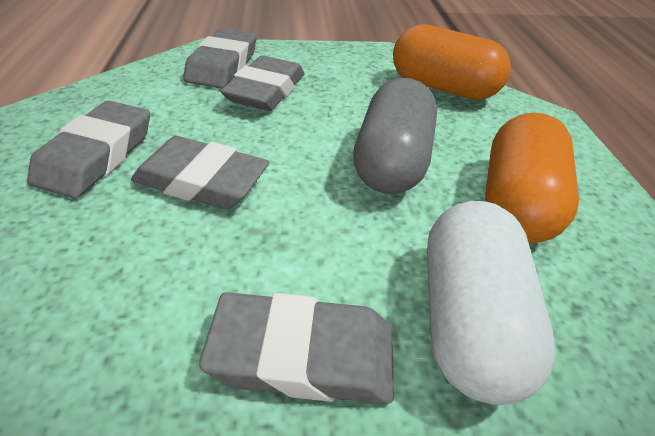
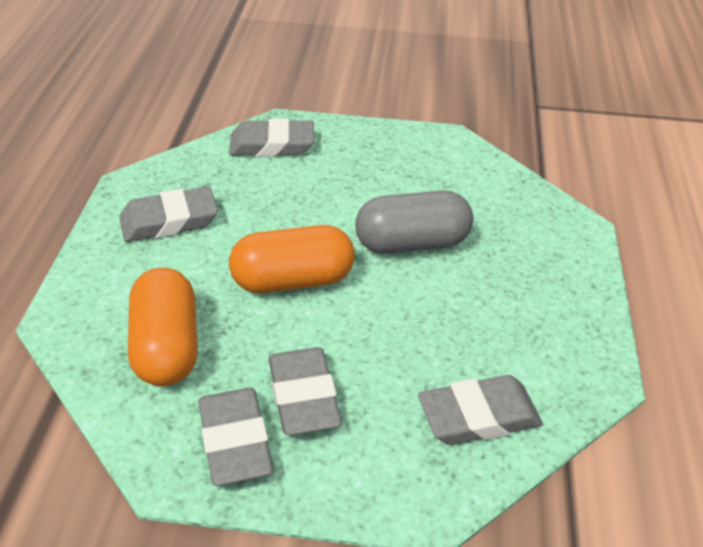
white capsule: [427,201,556,405] = 1 -> none = 0

